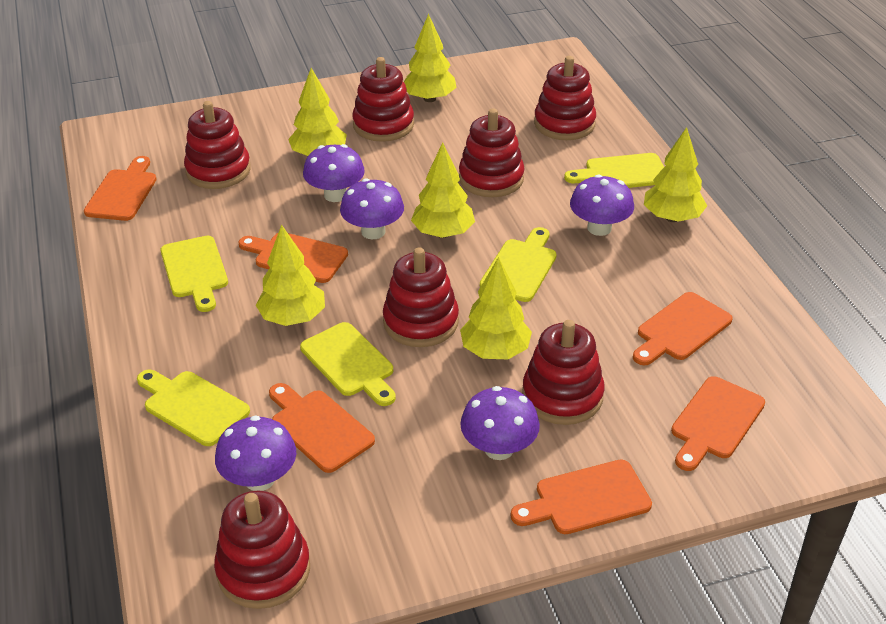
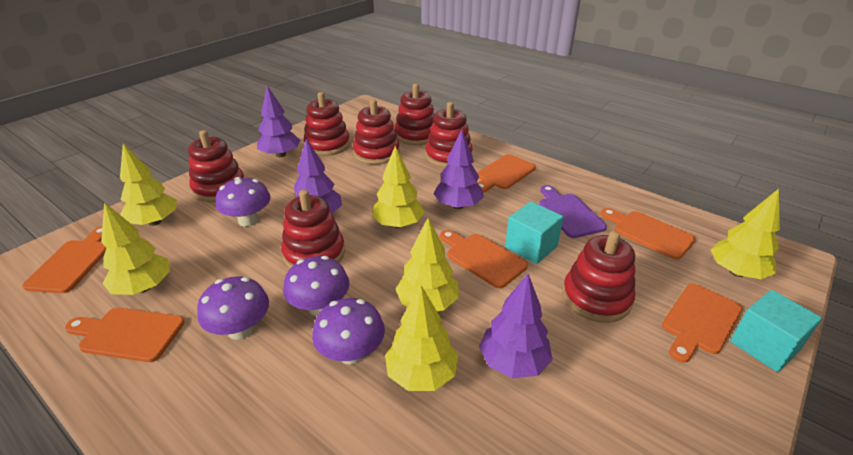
purple cutting board: none = 0 -> [539,185,607,238] = 1
purple mushroom: [215,416,296,491] [303,144,365,202] [340,178,404,239] [460,386,540,460] [570,174,634,236] = 5 -> [197,276,269,340] [216,177,271,227] [283,256,350,316] [312,298,385,365] = 4
purple tree: none = 0 -> [257,85,301,157] [294,138,342,214] [433,129,484,209] [479,274,552,378] = 4
turquoise cube: none = 0 -> [505,201,563,264] [730,290,822,372] = 2
yellow cutting board: [137,370,250,446] [161,236,228,312] [300,322,396,406] [480,227,557,302] [564,153,664,188] = 5 -> none = 0

